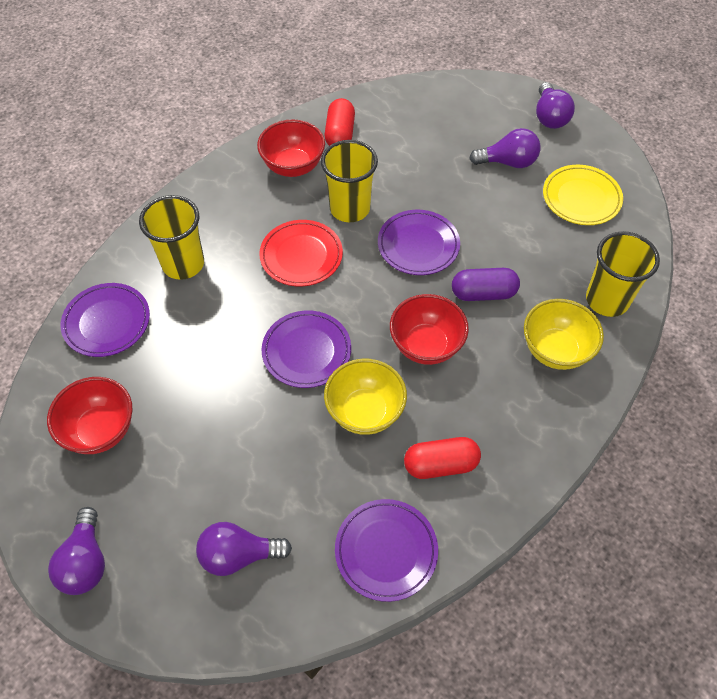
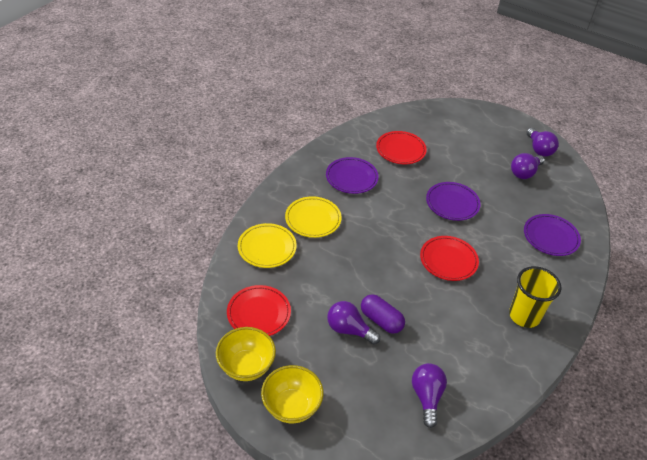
purple plate: [60,283,150,357] [261,310,351,388] [335,499,438,602] [378,210,460,275] = 4 -> [326,157,379,194] [426,182,481,221] [524,214,581,256] = 3
red bowl: [47,377,133,454] [257,120,325,177] [390,294,469,365] = 3 -> none = 0
red capsule: [324,98,355,146] [404,437,481,479] = 2 -> none = 0
red plate: [259,220,343,287] = 1 -> [227,285,291,336] [376,131,427,164] [420,236,479,281] = 3
yellow cup: [139,195,204,280] [321,140,378,222] [586,231,660,317] = 3 -> [509,266,561,328] = 1
yellow plate: [543,165,623,225] = 1 -> [238,223,297,268] [285,196,341,238] = 2

